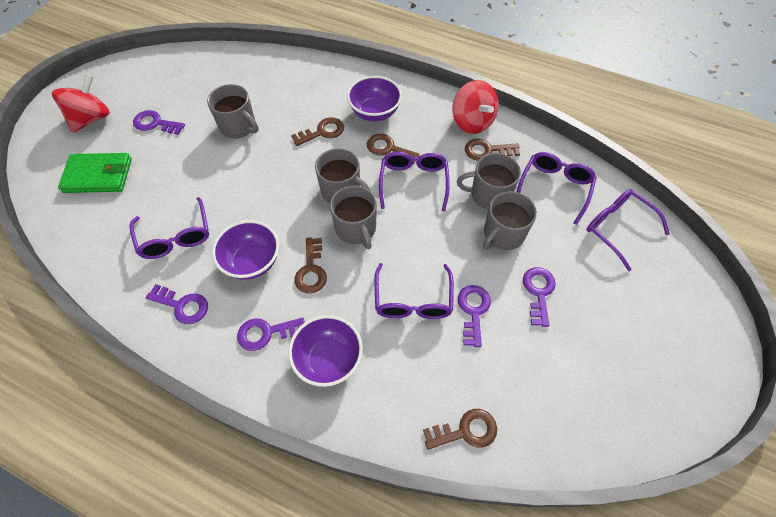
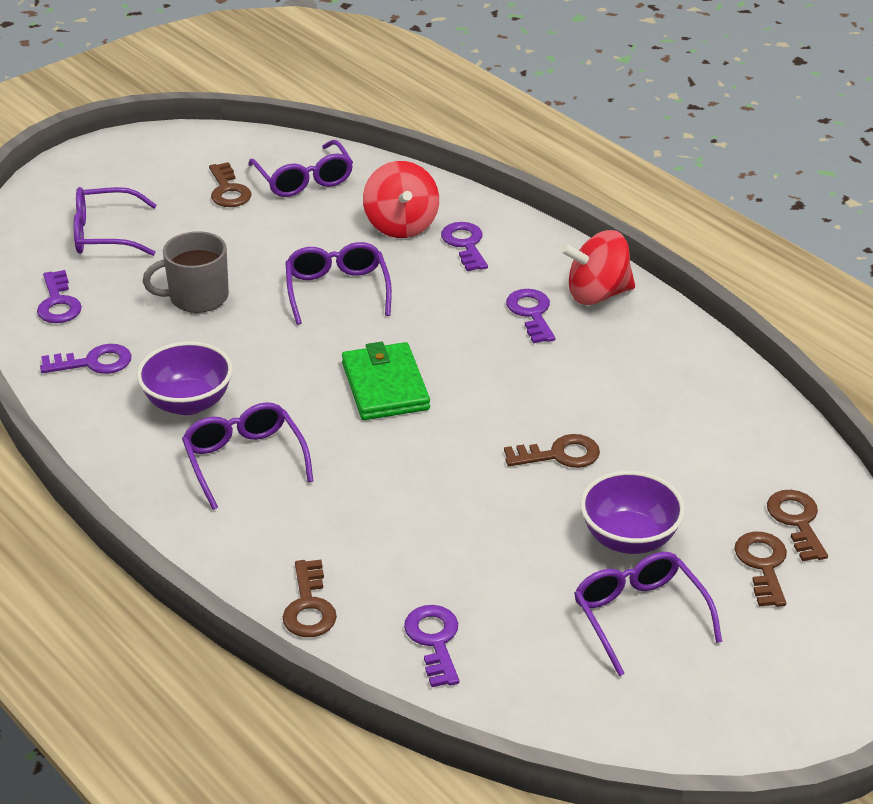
grey mug: [207,84,259,138] [315,148,371,203] [330,186,377,249] [457,153,521,210] [483,191,537,250] = 5 -> [143,231,229,313] = 1
purple bowl: [212,220,279,280] [288,315,363,387] [347,76,402,122] = 3 -> [137,341,233,415] [580,471,685,554] = 2

